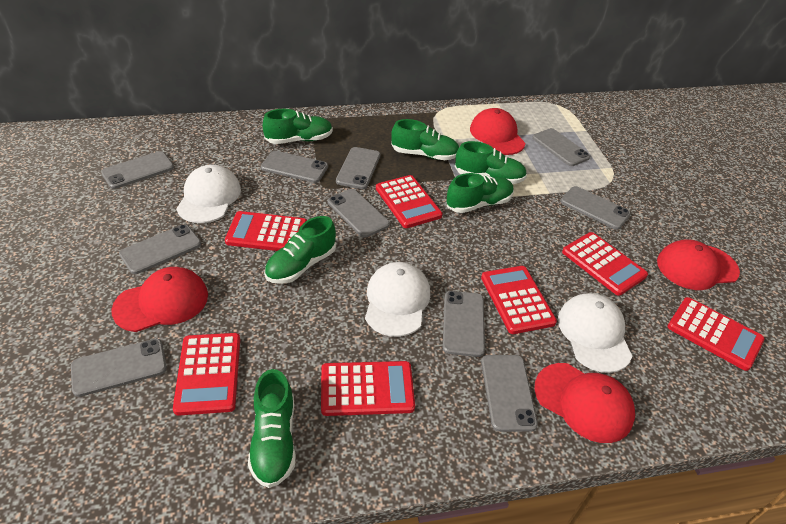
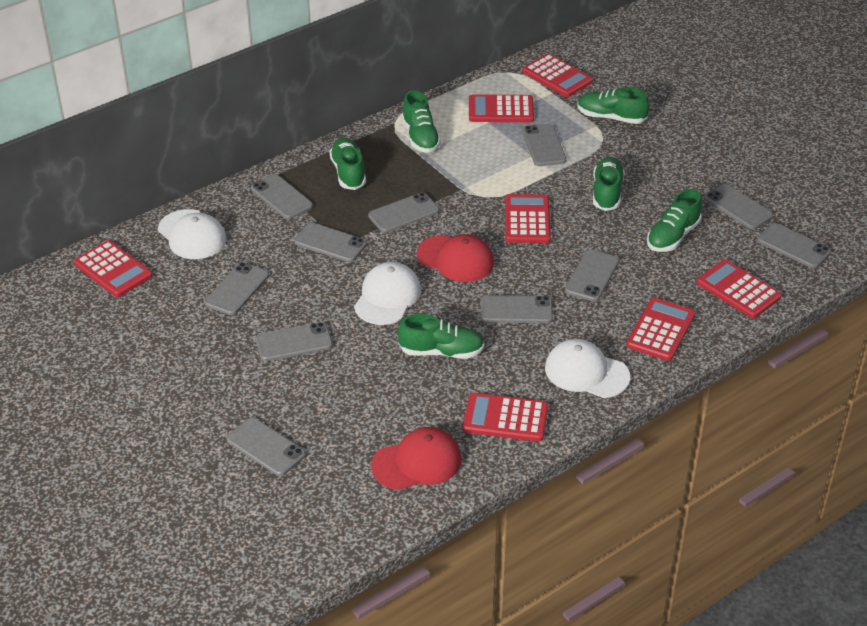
grey phone: [71,339,167,397] [101,151,174,189] [119,224,201,274] [261,151,328,183] [327,189,390,238] [336,147,380,189] [443,291,485,357] [481,355,538,432] [532,128,590,166] [561,186,631,230] = 10 -> [205,262,269,315] [226,417,306,476] [251,174,313,219] [255,322,333,361] [294,222,367,262] [368,192,439,233] [481,295,553,323] [522,124,566,166] [565,249,619,302] [704,184,773,229] [757,223,831,269] = 11
red cap: [111,267,208,332] [470,108,525,155] [534,363,635,443] [657,239,740,290] = 4 -> [371,427,461,490] [417,234,494,282] = 2

